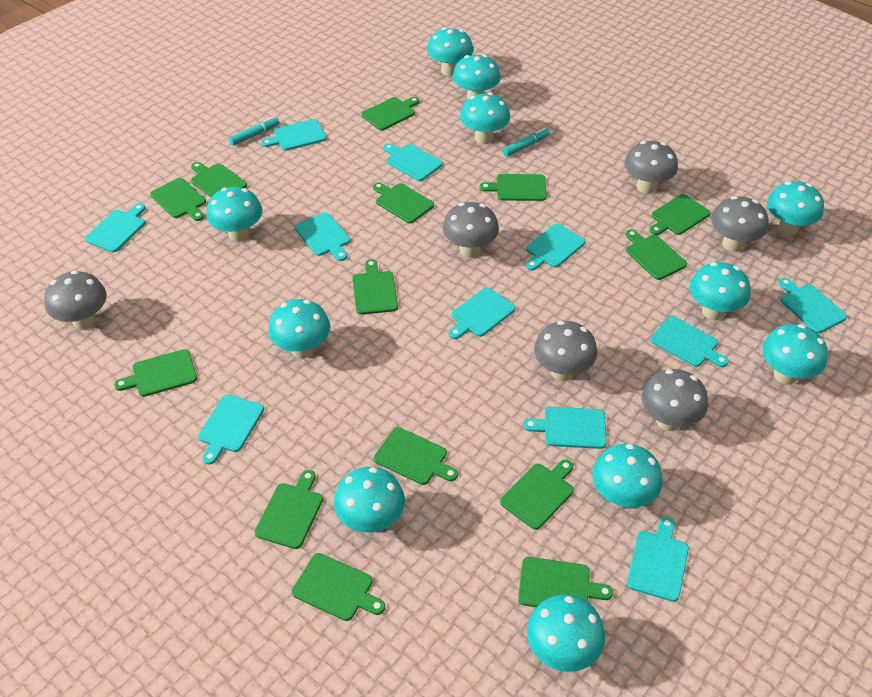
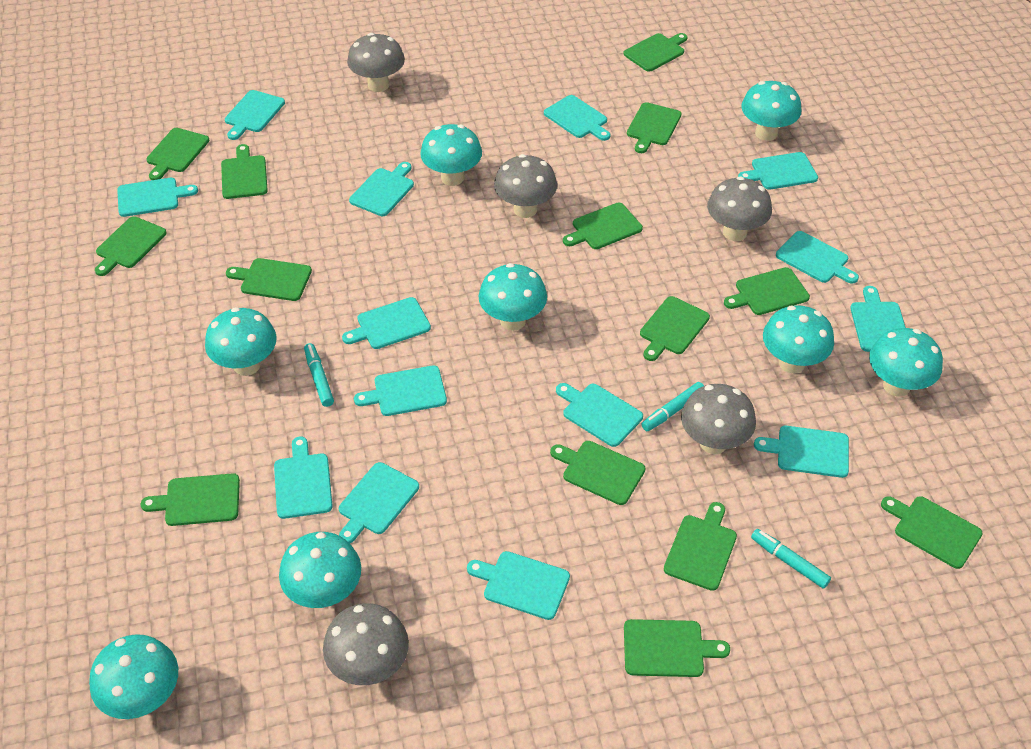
grey mushroom: [44,270,107,330] [443,202,499,257] [534,321,597,381] [625,141,678,194] [642,369,708,431] [711,196,769,252] = 6 -> [323,603,409,685] [347,33,405,92] [494,154,557,218] [681,384,756,454] [707,176,772,241] = 5
turquoise cutting board: [85,203,145,252] [198,394,264,465] [261,119,327,151] [295,213,350,261] [383,143,443,181] [449,288,516,339] [523,407,607,449] [526,224,586,270] [627,517,689,602] [650,316,729,367] [779,278,847,333] = 11 -> [117,178,198,217] [225,90,285,140] [274,437,333,519] [339,462,419,543] [342,297,431,349] [349,162,414,216] [354,366,447,416] [467,551,570,620] [544,95,611,141] [556,383,643,447] [738,152,818,190] [754,426,849,478] [776,231,859,284] [850,286,906,352] = 14
turquoise marker: [229,117,279,146] [503,128,550,156] = 2 -> [304,343,334,407] [642,382,704,431] [751,529,831,589] = 3
turquoise mushroom: [206,187,262,242] [268,299,330,358] [334,467,405,533] [427,27,474,76] [452,55,501,100] [460,92,510,144] [527,594,605,672] [592,444,663,509] [690,262,751,320] [762,324,828,385] [767,181,824,236] = 11 -> [89,634,178,719] [205,307,277,376] [279,532,361,608] [420,124,482,186] [479,263,547,331] [741,81,801,141] [763,305,834,373] [869,328,943,397] = 8

